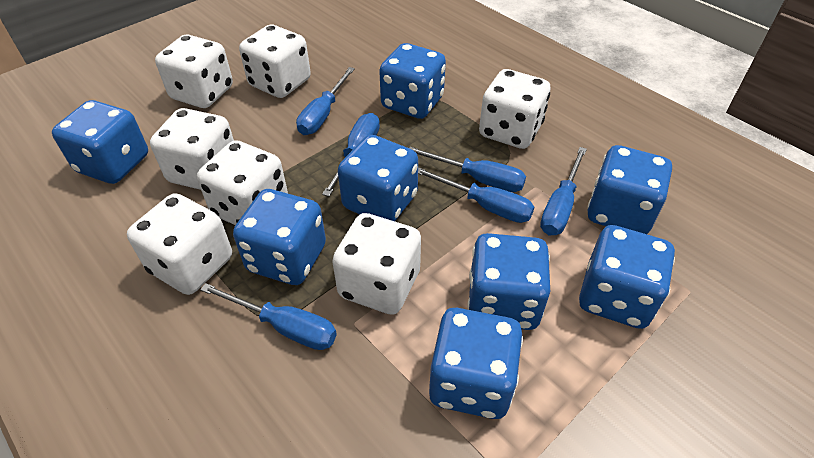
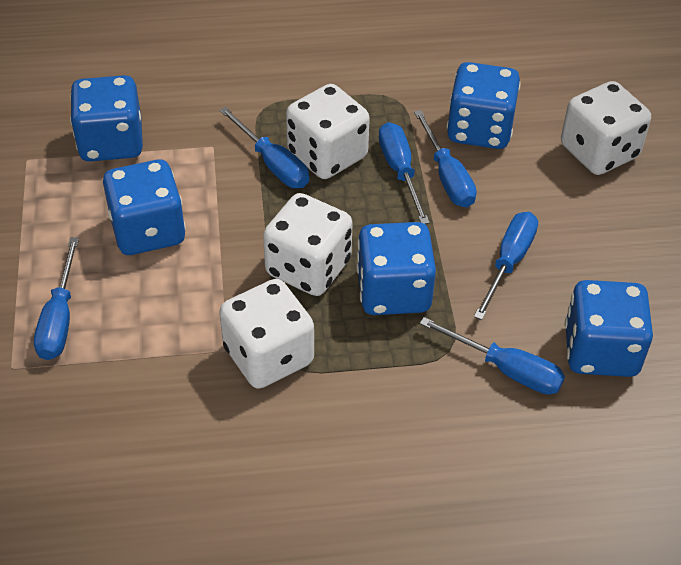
blue dice: [52,100,148,184] [233,189,326,285] [338,135,418,221] [379,43,446,119] [429,308,523,419] [467,233,550,330] [579,225,675,329] [587,145,672,234] = 8 -> [70,75,143,162] [103,160,186,255] [357,222,436,315] [447,62,521,149] [565,280,653,377] = 5
white dice: [127,193,232,295] [150,108,234,190] [155,35,233,108] [197,140,288,225] [239,24,311,98] [332,213,421,315] [479,69,550,149] = 7 -> [219,279,314,389] [263,193,353,296] [286,84,370,179] [561,81,651,175] = 4

